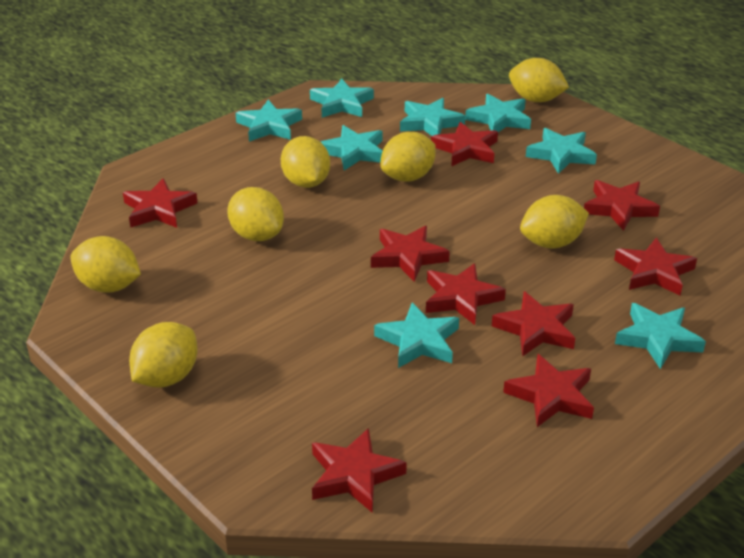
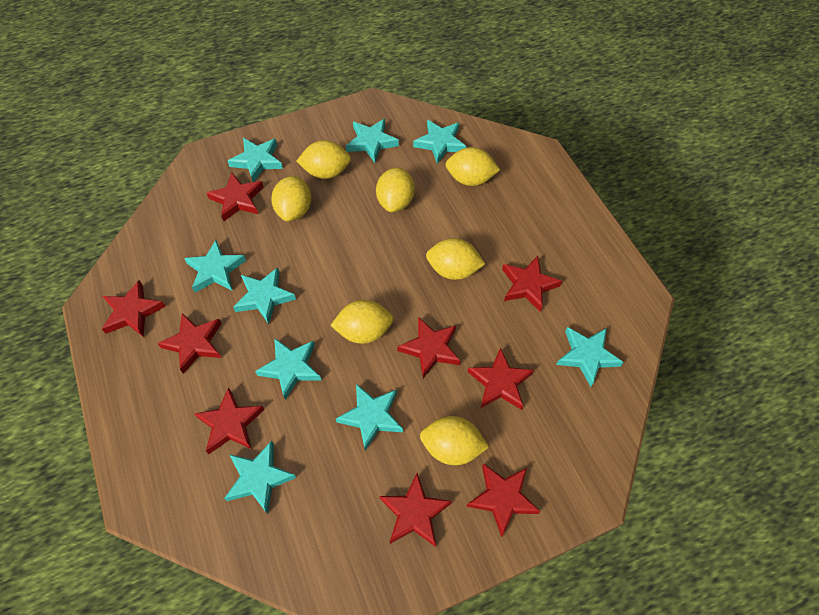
turquoise star: [236,100,302,142] [310,78,374,118] [321,125,383,171] [374,302,459,368] [400,98,465,136] [465,94,531,132] [526,128,597,174] [615,303,706,369] = 8 -> [184,240,246,293] [224,441,296,514] [228,138,283,182] [233,267,296,324] [255,338,321,400] [336,384,403,451] [346,119,399,163] [413,119,466,164] [556,327,624,387] = 9

